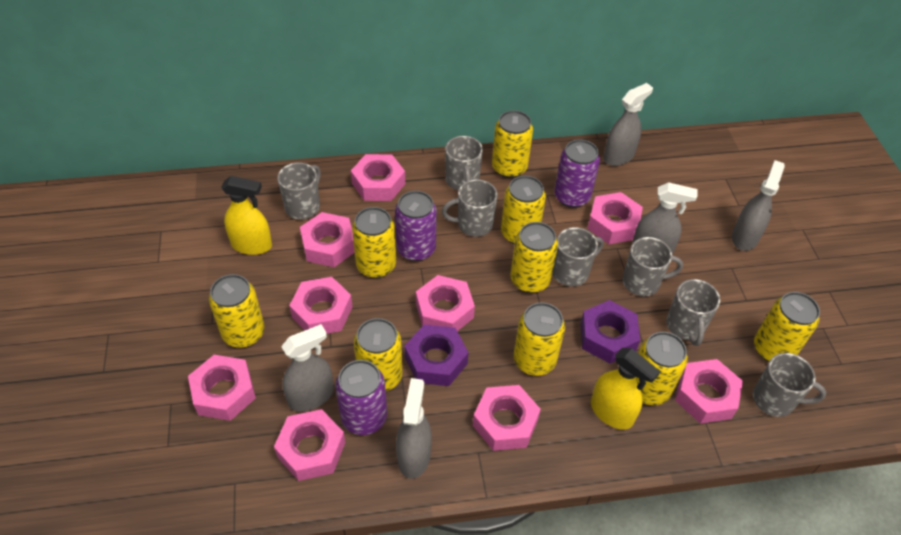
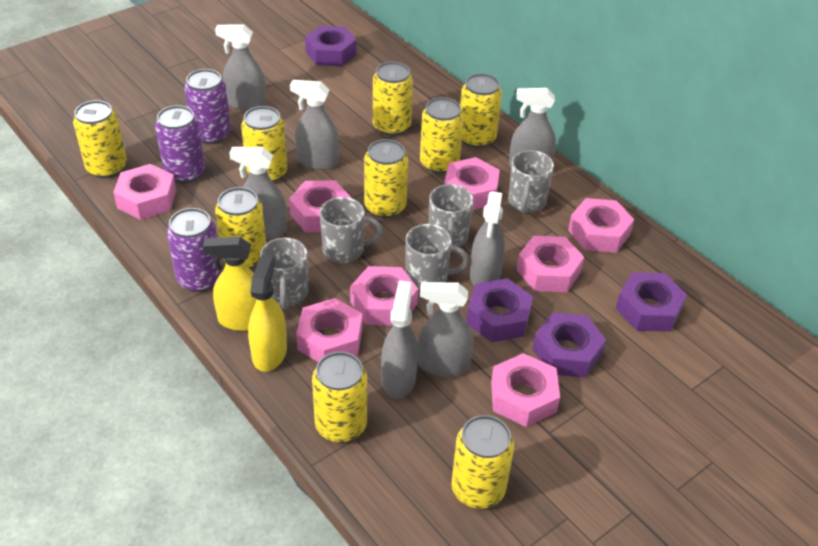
grey mug: [277,163,321,220] [442,179,498,237] [445,136,483,191] [552,227,604,287] [623,237,683,296] [666,279,720,346] [753,353,826,417] = 7 -> [260,237,308,309] [319,197,383,263] [405,224,469,290] [429,184,474,247] [508,150,554,213] = 5
grey spray bottle: [281,324,334,412] [396,378,432,479] [604,83,653,166] [632,182,698,255] [732,160,785,251] = 5 -> [215,24,266,110] [229,147,287,239] [290,80,339,170] [381,281,418,399] [418,282,474,377] [470,191,505,287] [509,88,556,168] = 7
pink nut: [188,355,256,421] [274,409,346,481] [289,277,352,334] [300,212,355,267] [351,154,405,201] [416,275,475,331] [473,385,541,451] [587,192,643,244] [675,359,743,424] = 9 -> [113,164,176,220] [289,180,352,232] [296,298,363,362] [350,266,418,326] [444,157,500,210] [491,353,560,427] [517,236,584,292] [568,198,634,253] = 8
purple nut: [405,325,469,386] [580,300,640,363] = 2 -> [305,26,357,66] [466,278,533,342] [532,312,606,378] [615,272,687,332] = 4

